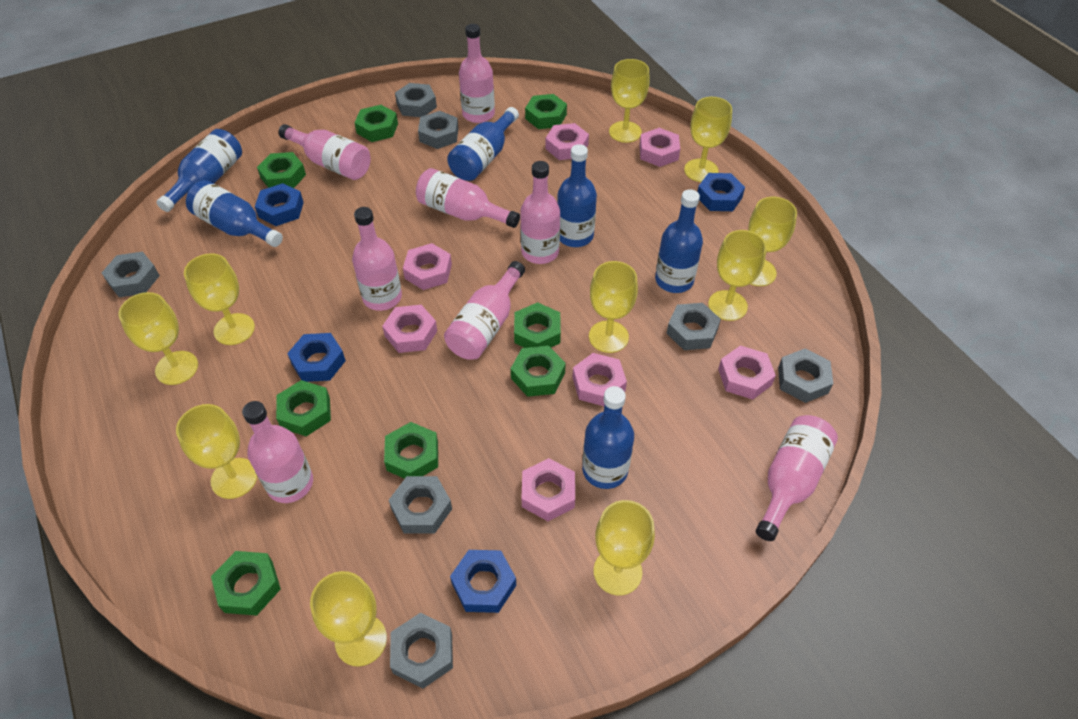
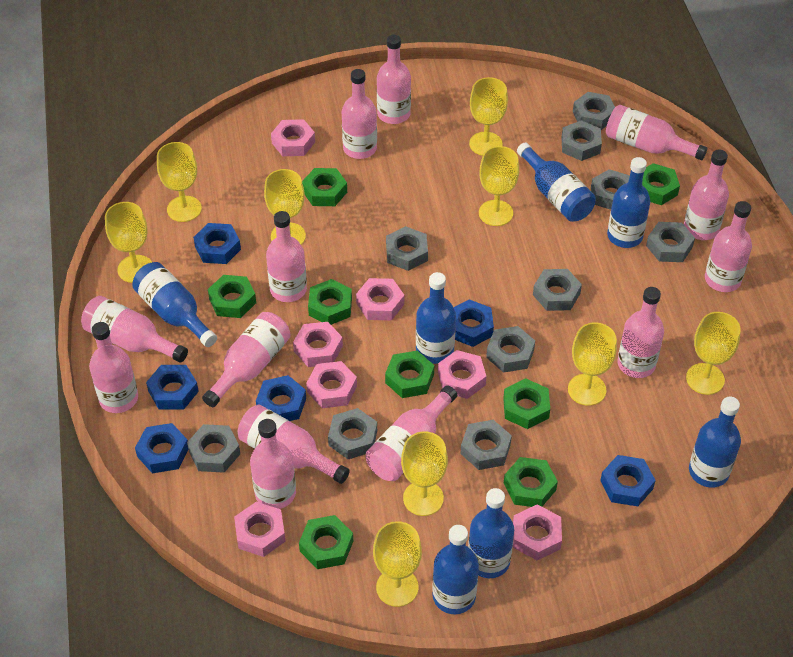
blue bottle: [156,129,242,212] [186,180,283,247] [447,107,519,181] [557,144,597,247] [582,386,634,489] [655,189,703,293] = 6 -> [132,262,217,347] [416,272,456,364] [432,525,479,614] [468,488,514,578] [517,143,596,222] [607,157,650,248] [689,397,741,488] = 7
blue nut: [255,183,304,226] [287,333,346,382] [450,550,516,613] [697,173,745,211] = 4 -> [135,423,188,473] [146,365,199,409] [193,223,241,264] [256,375,306,421] [454,299,494,347] [600,455,656,506] = 6
grey nut: [102,252,160,297] [389,476,452,534] [390,613,453,689] [395,83,437,117] [418,111,458,149] [666,303,721,350] [778,349,833,403] = 7 -> [187,424,240,473] [328,408,377,459] [386,226,428,271] [460,420,512,470] [486,326,535,373] [533,269,582,311] [562,120,602,161] [573,92,615,130] [591,169,630,210] [646,222,695,262] = 10
pink bottle: [242,401,313,503] [278,124,371,180] [352,207,402,311] [416,168,520,228] [444,261,525,360] [459,24,495,123] [520,161,560,264] [756,415,838,541] = 8 -> [81,296,188,363] [89,322,138,413] [202,312,291,407] [238,405,350,484] [250,419,296,509] [266,211,307,302] [342,69,377,159] [366,385,457,481] [377,35,411,124] [606,105,707,160] [617,287,664,378] [684,150,729,240] [705,201,752,292] = 13
yellow goblet: [118,292,198,385] [176,404,257,499] [184,253,255,345] [310,571,387,667] [589,261,638,353] [593,500,655,595] [609,59,650,143] [684,97,732,182] [708,230,766,321] [748,197,797,286] = 10 -> [105,202,152,283] [157,142,202,222] [264,169,306,245] [373,521,422,607] [401,431,448,516] [469,77,508,156] [479,146,519,226] [568,322,617,406] [686,312,741,395] = 9

